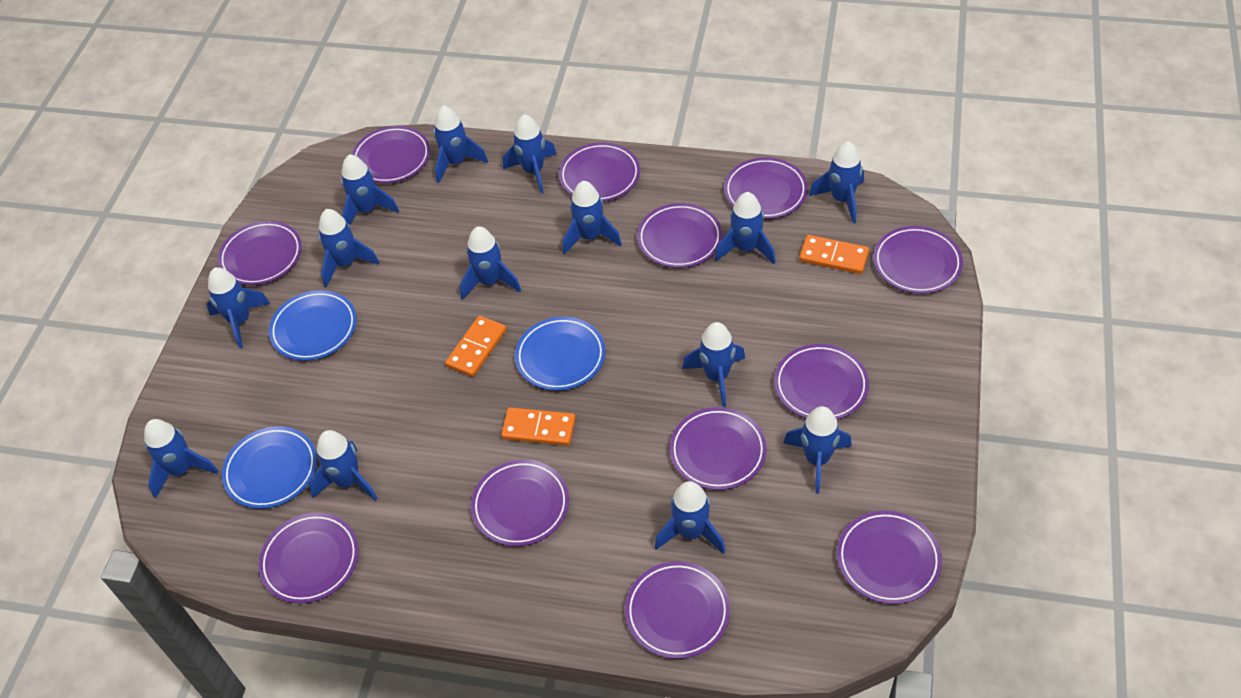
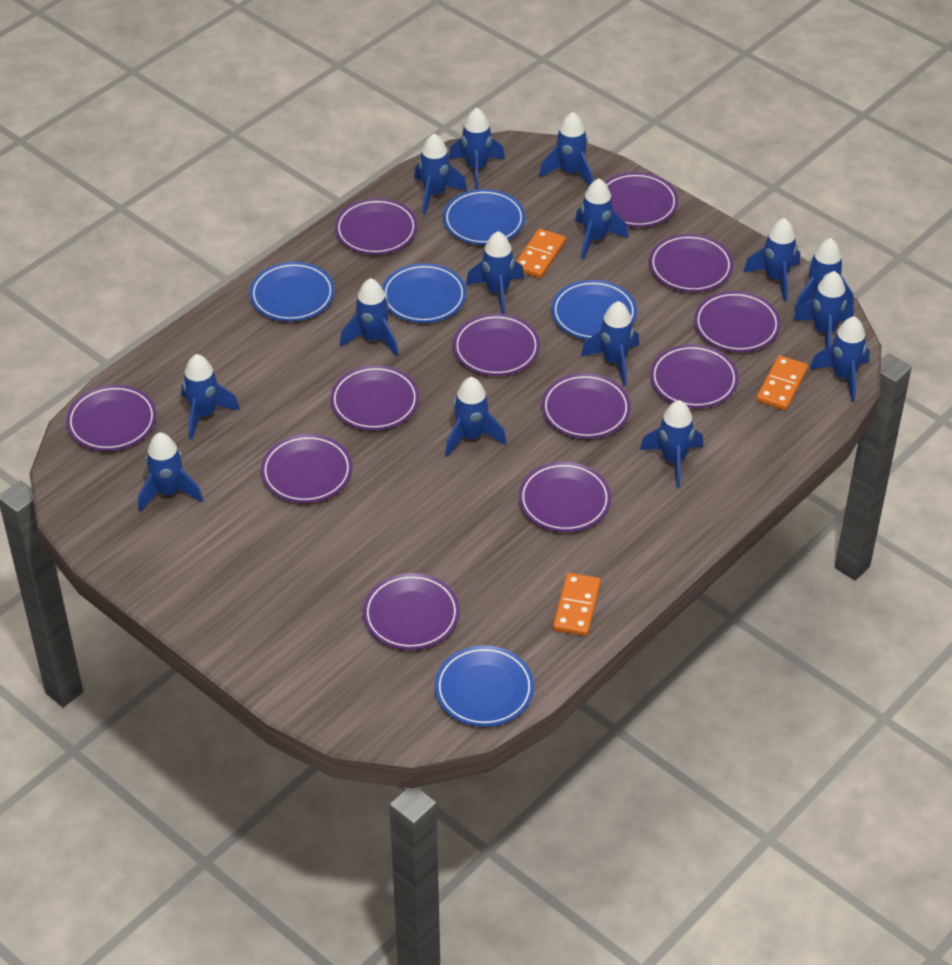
blue plate: [222,426,317,509] [269,290,357,361] [515,317,605,391] = 3 -> [249,262,335,321] [382,263,466,323] [435,645,534,727] [443,189,525,245] [551,280,637,340] = 5
blue rocket: [144,419,218,498] [206,267,270,349] [309,430,378,501] [318,209,380,288] [341,154,399,225] [434,105,488,183] [460,226,521,300] [503,114,557,194] [563,181,622,255] [655,481,726,554] [682,322,745,407] [715,192,776,264] [783,406,852,493] [809,141,864,223] = 14 -> [138,432,203,512] [182,354,240,440] [340,278,399,357] [414,133,467,215] [445,377,506,457] [449,108,505,190] [466,231,524,314] [539,112,593,186] [575,179,628,260] [581,301,639,386] [640,400,703,488] [743,218,800,302] [793,271,854,348] [794,238,854,313] [810,316,870,402] = 15

